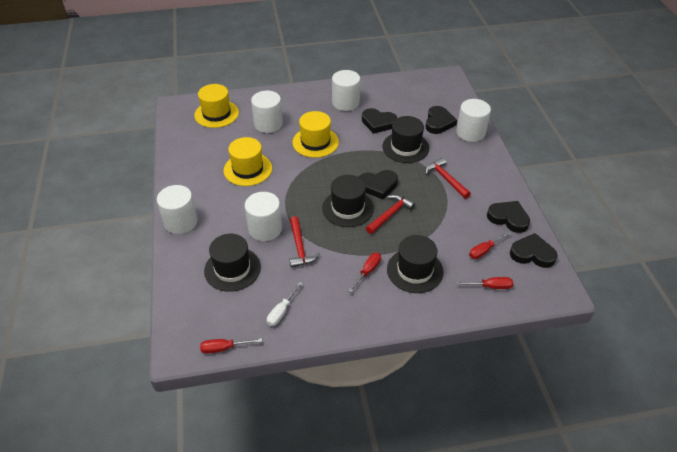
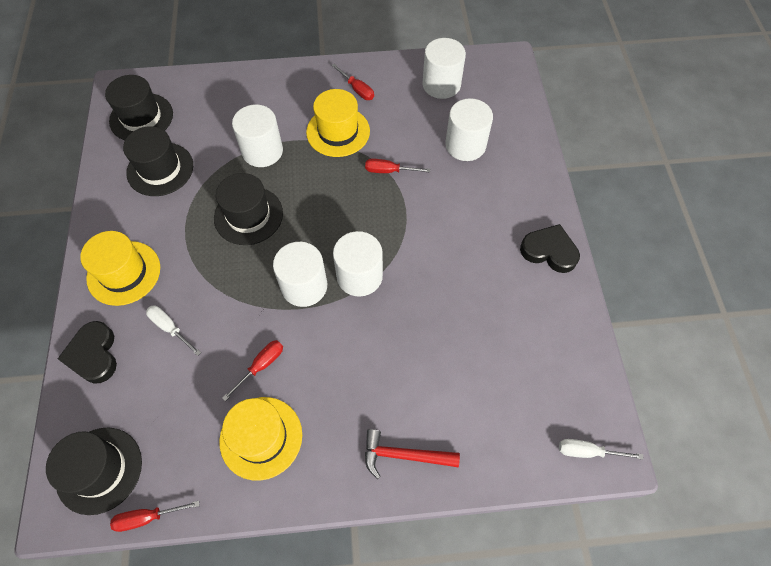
black heart: [359,170,398,199] [362,108,397,134] [426,106,457,134] [487,201,530,233] [510,233,557,268] = 5 -> [58,321,117,384] [520,224,580,273] = 2
red hammer: [289,216,320,268] [366,194,415,234] [425,158,471,199] = 3 -> [365,429,460,479] = 1
white screwdriver: [267,282,302,326] = 1 -> [146,306,201,356] [559,439,643,459] = 2

